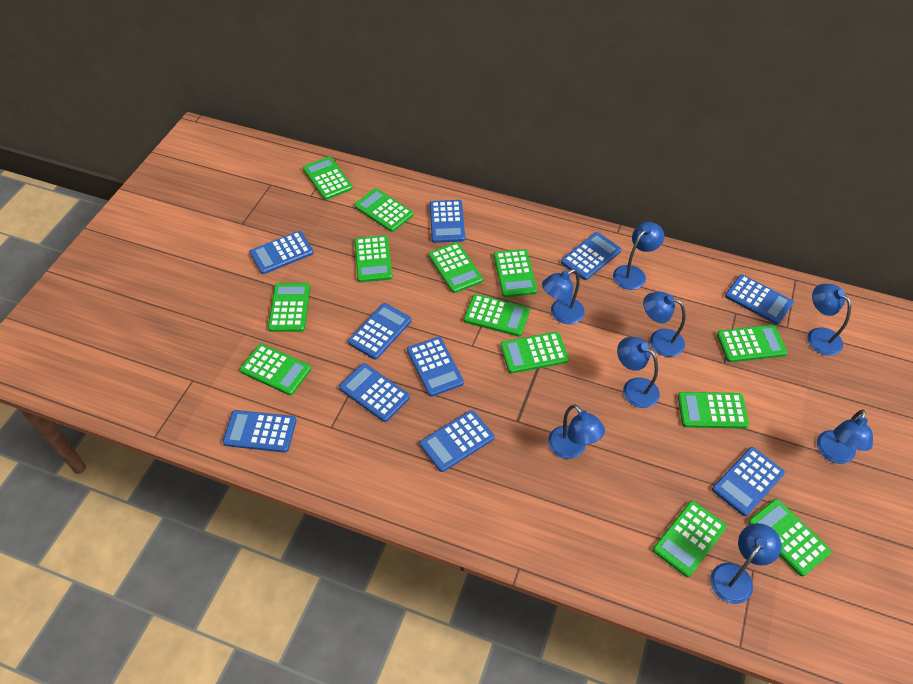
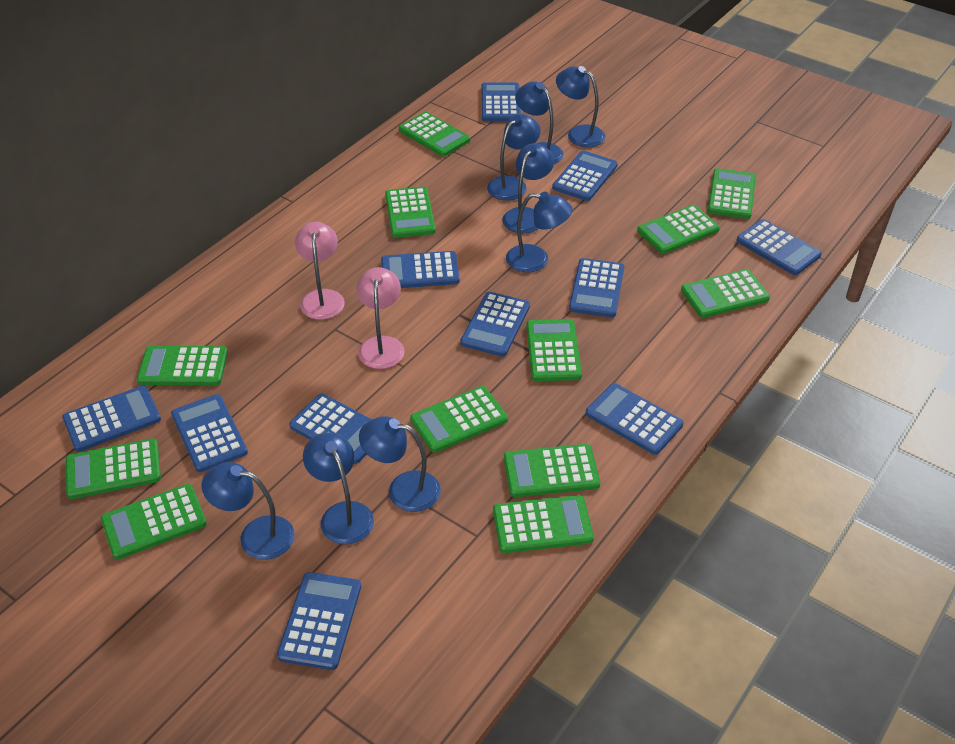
blue calculator: [223,410,296,453] [249,231,314,274] [339,363,410,422] [348,303,412,360] [407,337,464,397] [420,410,494,472] [430,200,465,243] [561,232,621,280] [712,447,785,516] [725,274,794,325] = 10 -> [62,386,161,452] [171,394,248,472] [277,572,361,670] [289,394,372,464] [381,251,460,288] [460,292,530,357] [482,82,521,122] [552,151,618,201] [569,258,624,317] [586,383,683,455] [736,219,822,275] = 11
green calculator: [240,344,311,395] [268,283,310,332] [303,157,353,200] [354,188,414,232] [354,235,392,282] [428,242,483,293] [464,294,530,336] [494,249,537,297] [500,332,569,373] [653,501,727,577] [678,392,749,429] [717,325,787,362] [748,499,831,577] = 13 -> [66,438,161,499] [101,484,207,559] [137,346,228,385] [385,187,436,238] [399,112,470,157] [410,386,508,452] [493,495,594,553] [504,444,600,497] [526,319,582,381] [637,205,720,254] [681,269,770,318] [708,168,756,219] = 12
pink lamp: none = 0 -> [295,222,345,320] [356,267,405,369] = 2

